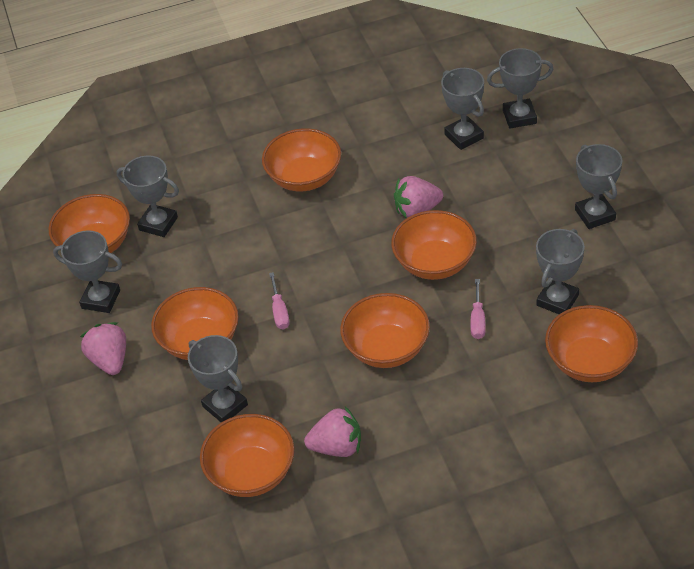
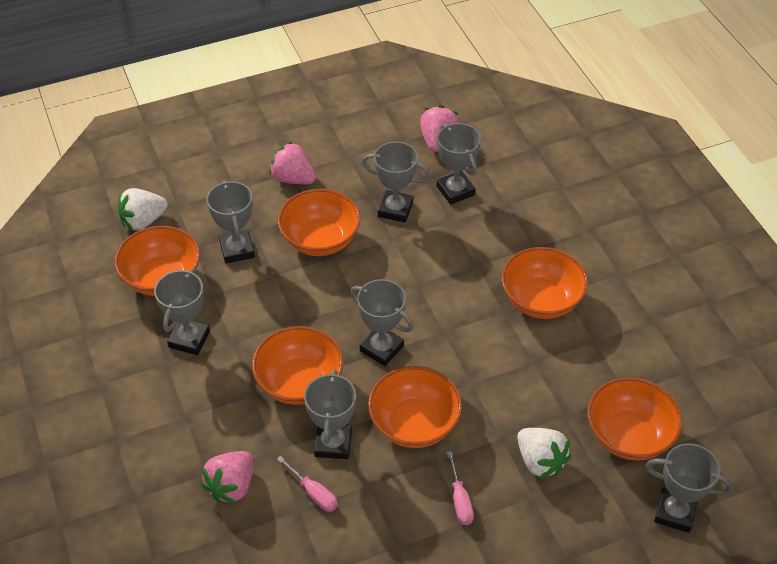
orange bowl: [49,194,130,253] [151,287,239,360] [200,414,294,497] [262,129,341,191] [340,293,430,368] [391,210,477,280] [545,305,638,382] = 7 -> [114,226,200,296] [252,326,343,405] [277,189,360,256] [368,366,462,448] [501,247,588,319] [587,377,682,461] = 6
white strawberry: none = 0 -> [118,188,167,231] [517,428,571,479] = 2

